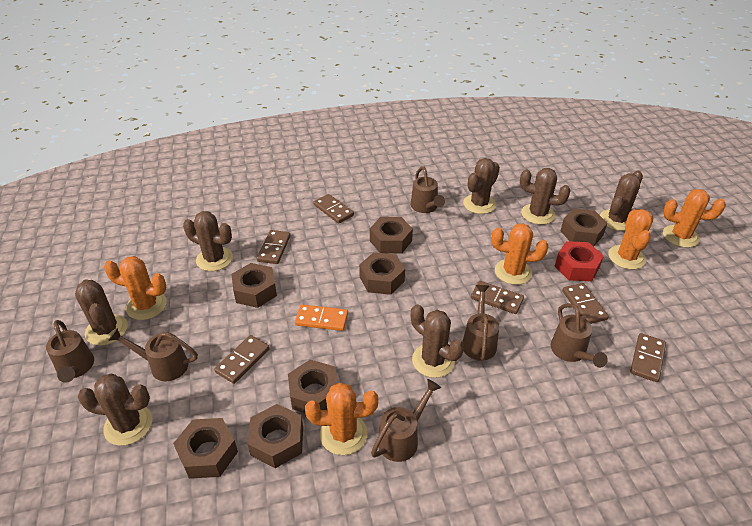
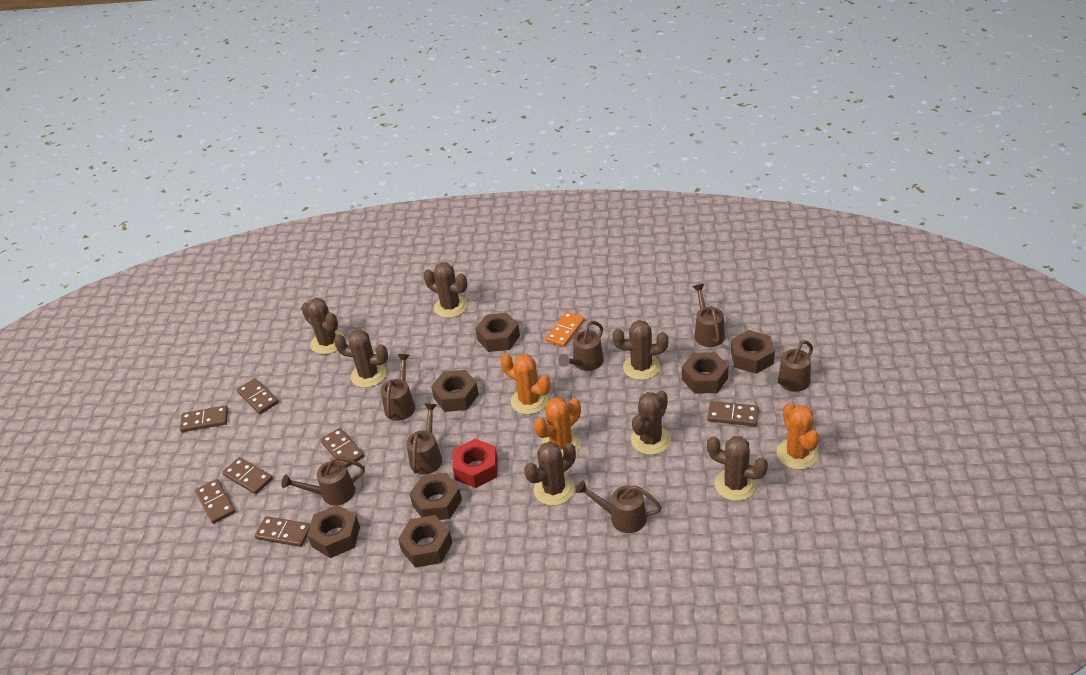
brown domino: [214,335,270,384] [257,230,291,264] [313,194,354,224] [471,281,524,314] [562,283,609,324] [630,333,666,382] = 6 -> [180,405,228,432] [195,479,236,524] [222,457,273,494] [237,378,279,414] [255,516,310,547] [320,428,364,468] [707,401,759,426] = 7
brown watering can: [46,320,94,383] [108,328,198,381] [371,379,441,462] [411,166,445,213] [462,285,499,361] [551,303,608,368] = 6 -> [281,456,365,505] [381,354,415,421] [406,404,442,475] [558,321,604,371] [576,480,662,533] [693,284,725,347] [766,340,813,392] = 7
orange cactus: [104,256,167,320] [305,383,378,455] [491,223,548,285] [608,209,653,270] [663,189,726,248] = 5 -> [501,354,550,415] [534,397,581,457] [777,402,819,469] = 3

